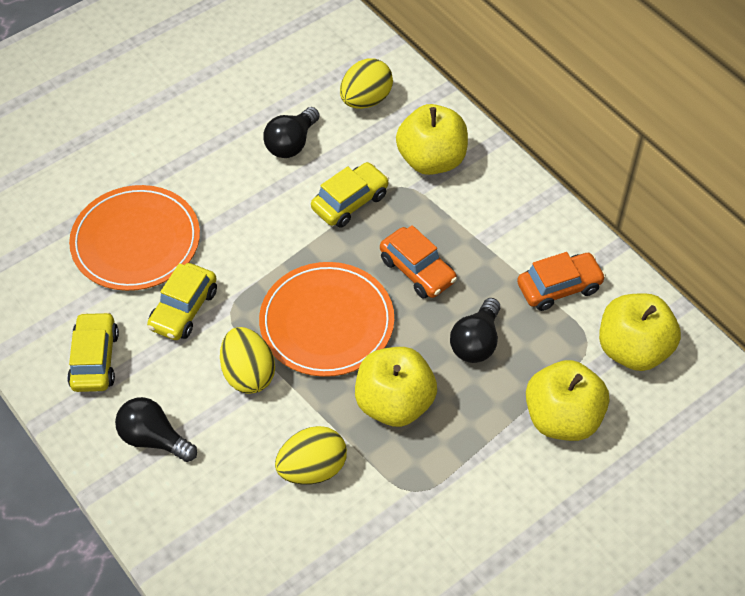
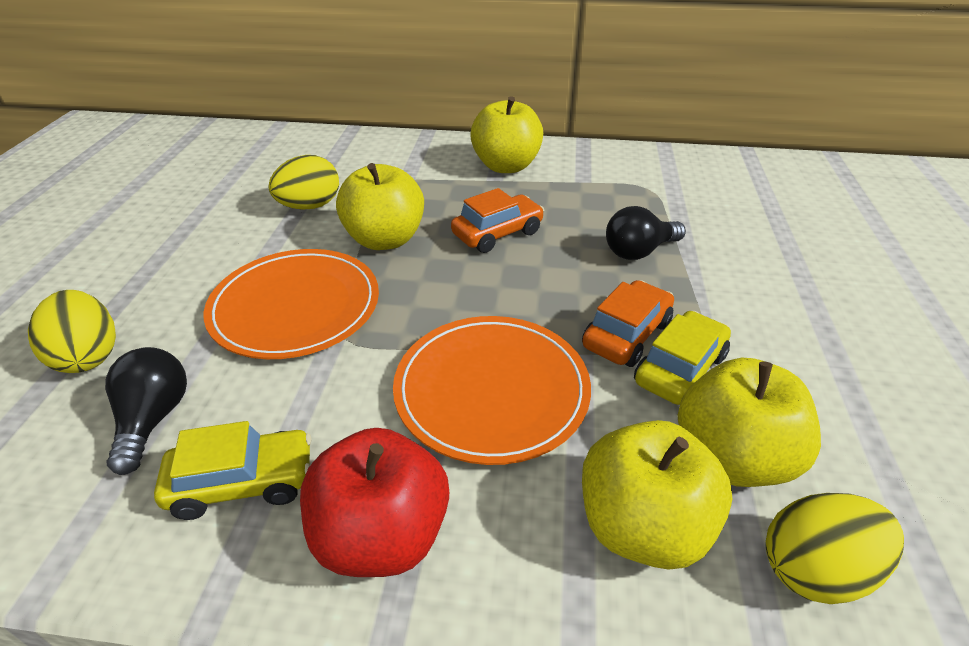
black light bulb: [115,397,197,462] [264,107,320,158] [450,298,500,363] = 3 -> [105,347,187,475] [606,206,686,260] = 2
red apple: none = 0 -> [300,428,449,577] = 1
yellow car: [67,312,119,392] [147,263,217,340] [311,162,389,228] = 3 -> [154,421,311,520] [634,311,731,405] = 2

